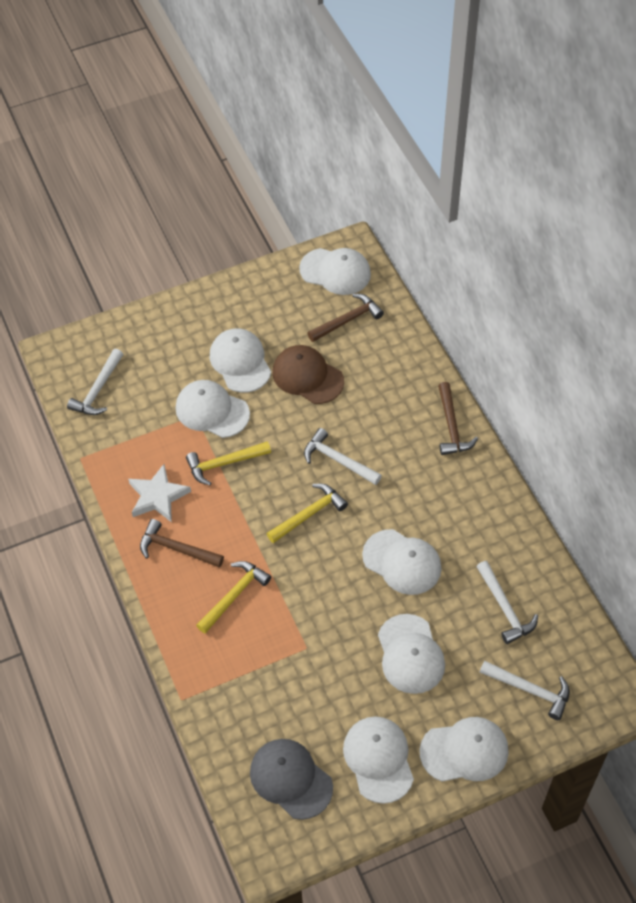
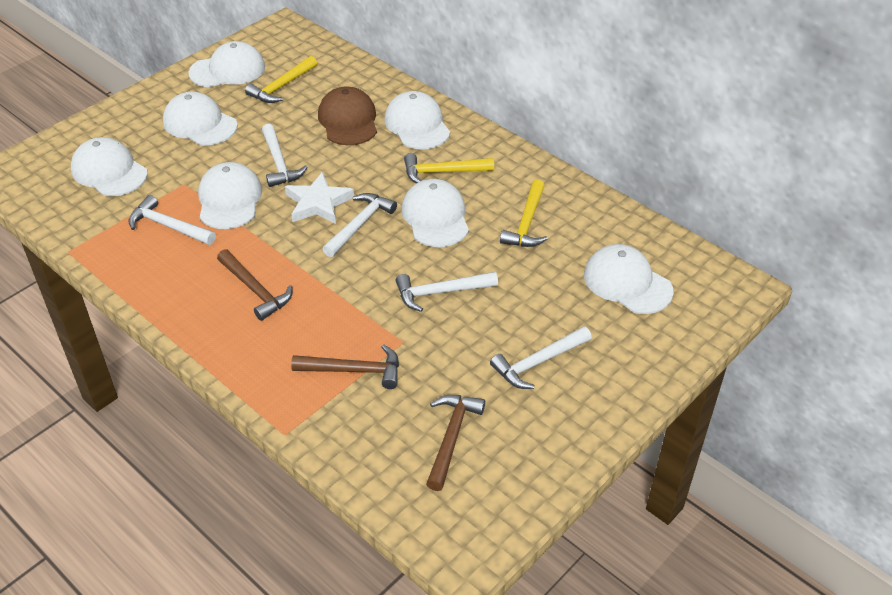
grey cap: [250,739,333,820] = 1 -> none = 0
white hammer: [67,349,123,415] [304,428,382,485] [476,561,538,644] [480,661,570,720] = 4 -> [128,195,216,245] [262,124,308,187] [323,193,397,257] [396,272,498,312] [490,326,592,389] = 5

